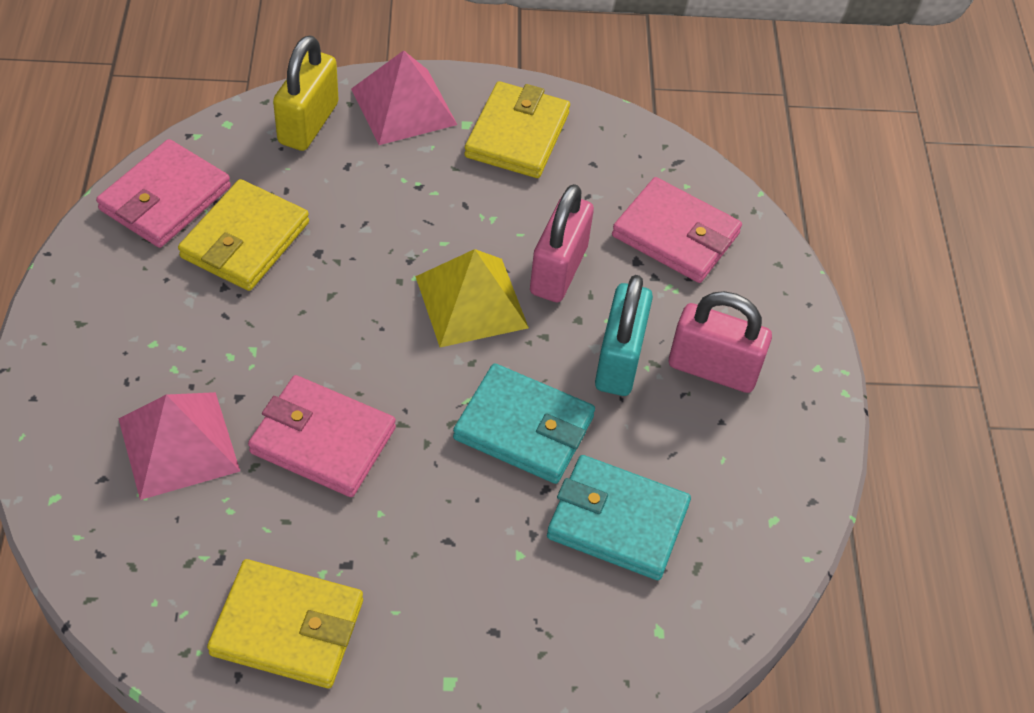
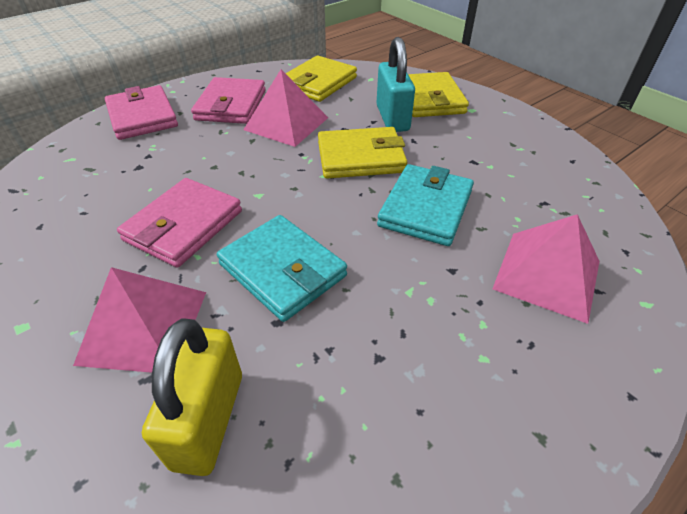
pink padlock: [530,184,594,302] [669,291,772,393] = 2 -> none = 0
pink pyramid: [118,392,240,500] [351,50,457,145] = 2 -> [73,267,206,373] [243,69,328,147] [492,214,600,324] = 3
yellow pyramid: [415,249,529,347] = 1 -> none = 0

